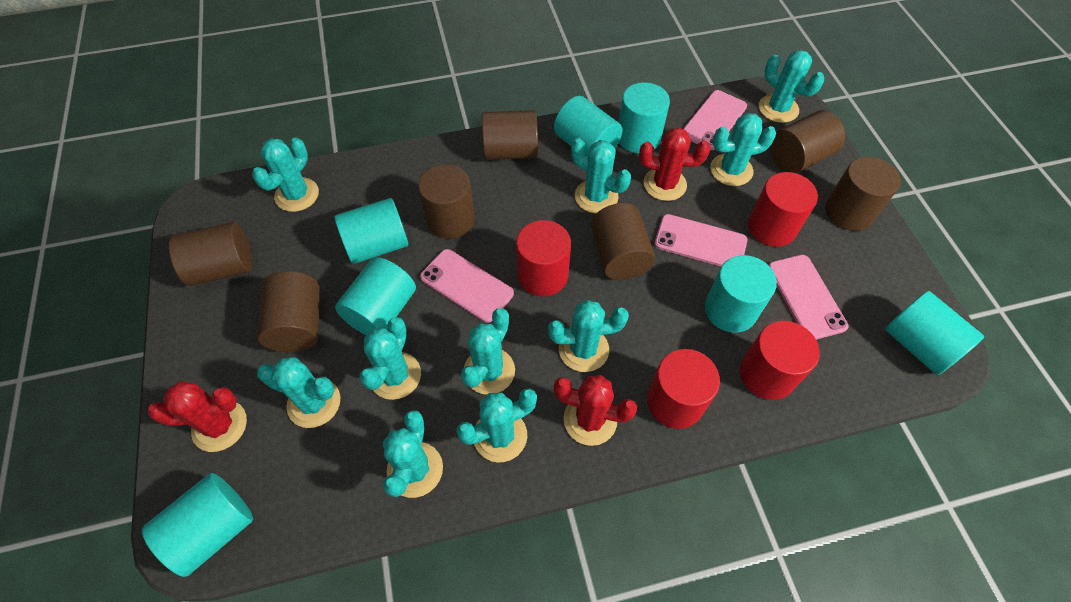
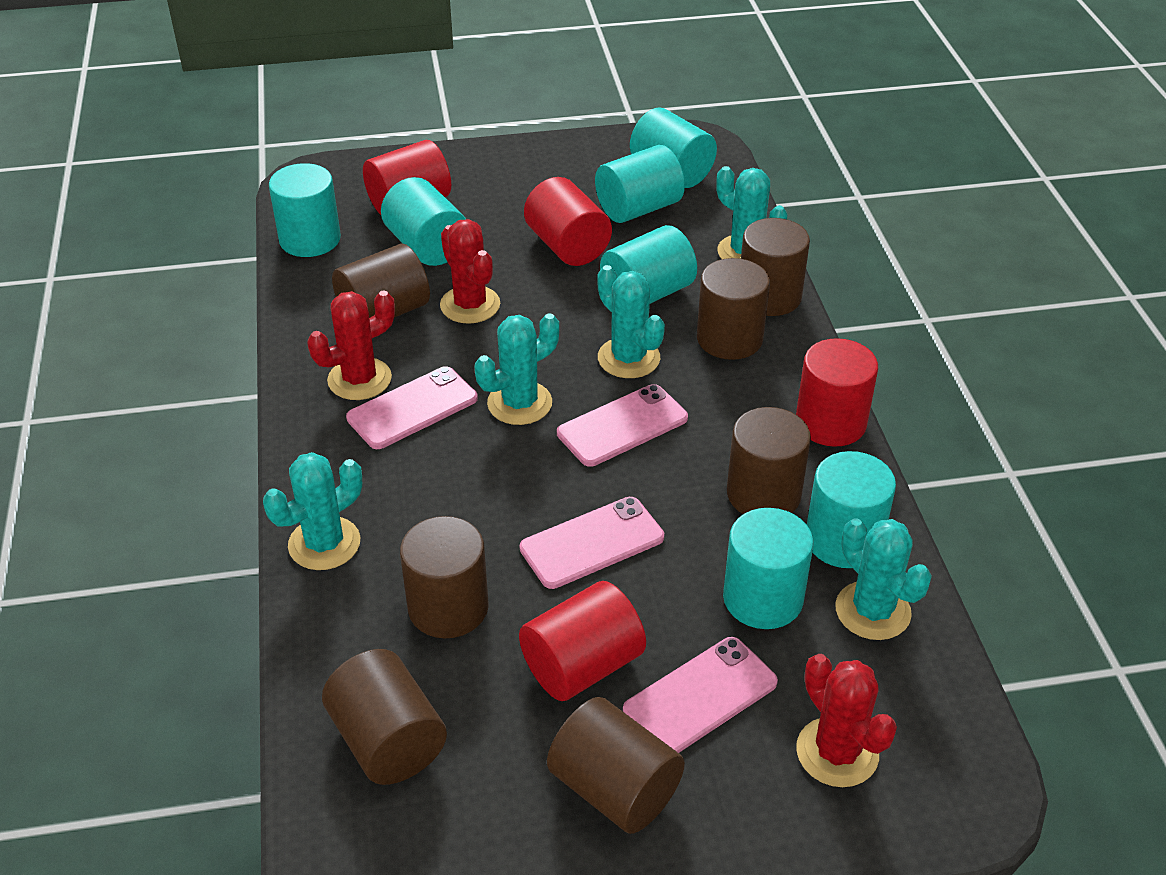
turquoise cactus: [252,138,319,212] [257,357,340,428] [359,317,421,400] [383,410,443,498] [456,388,537,463] [461,308,515,395] [548,300,629,372] [571,138,631,213] [710,113,776,186] [759,50,824,123] = 10 -> [263,452,362,570] [475,313,559,425] [597,265,665,378] [716,166,787,259] [835,518,932,640] = 5

